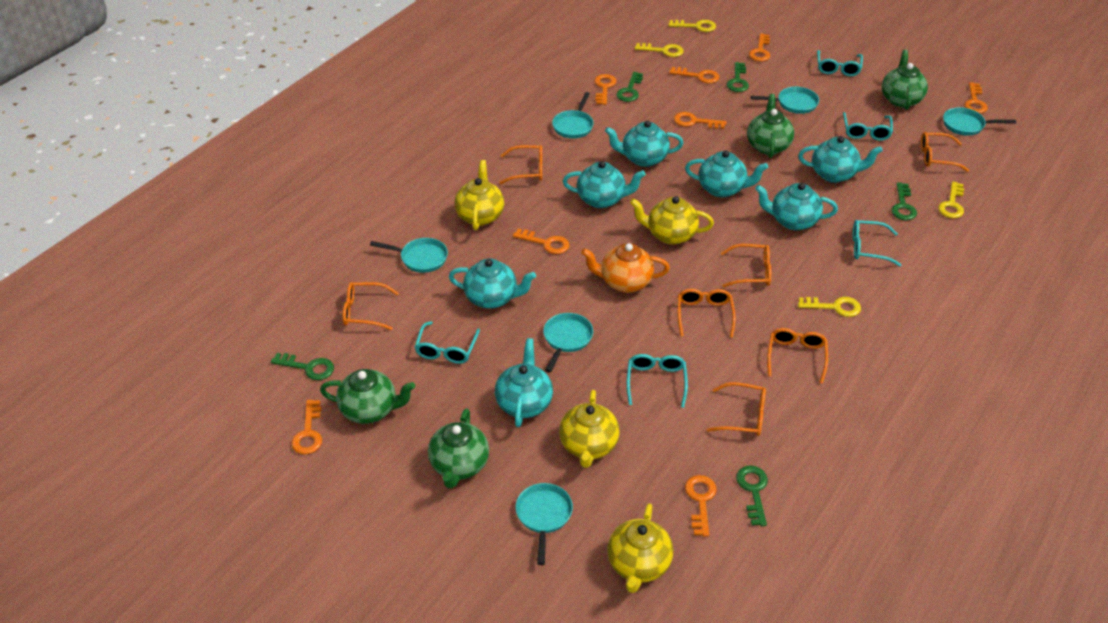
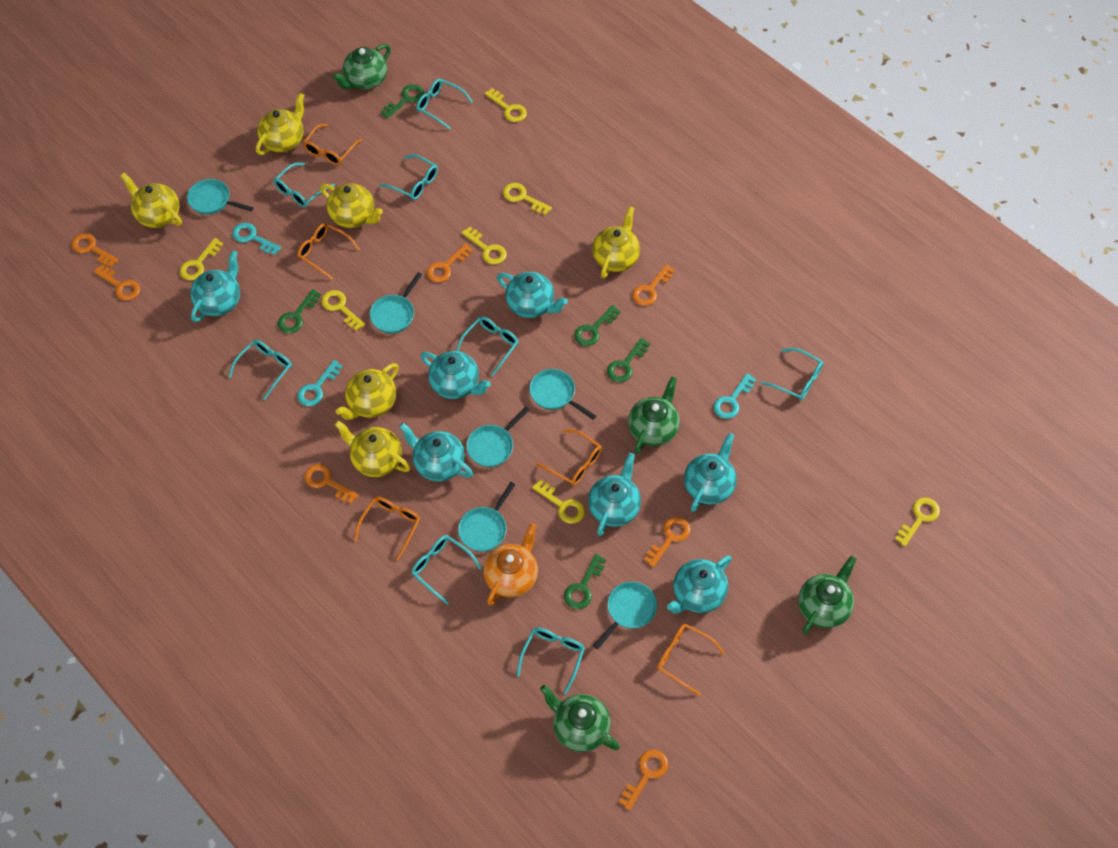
orange glasses: [343,282,399,330] [499,145,542,184] [677,289,736,338] [707,382,766,436] [721,244,771,287] [767,328,828,384] [921,132,969,172] = 7 -> [297,223,360,280] [303,124,362,165] [354,497,420,561] [536,429,602,486] [657,624,725,696] = 5
orange key: [291,400,322,454] [513,228,569,254] [594,74,616,105] [669,67,719,84] [674,112,726,129] [685,475,717,537] [749,33,770,62] [964,82,988,114] = 8 -> [71,233,119,267] [93,265,140,301] [305,464,359,504] [427,243,473,283] [619,749,669,810] [632,264,675,306] [644,517,691,567] = 7
turquoise glasses: [415,321,480,364] [627,354,688,408] [817,50,863,76] [843,112,893,141] [853,220,901,267] = 5 -> [229,340,292,400] [274,163,335,207] [380,154,438,200] [411,535,482,605] [416,79,473,130] [456,317,519,376] [517,628,585,694] [761,348,823,401] = 8
turquoise key: none = 0 -> [232,223,281,255] [297,360,343,406] [713,373,756,419] = 3
yellow key: [635,43,684,57] [668,20,716,32] [798,297,861,317] [938,181,964,218] = 4 -> [180,238,223,280] [321,290,365,331] [461,227,507,264] [484,88,527,122] [503,183,552,215] [532,479,585,524] [895,497,940,547] = 7
yellow teapot: [455,160,504,231] [559,390,620,468] [607,503,673,593] [630,196,714,245] = 4 -> [121,173,182,228] [256,93,305,155] [320,184,383,228] [334,420,411,477] [336,363,399,420] [592,206,640,278] = 6

